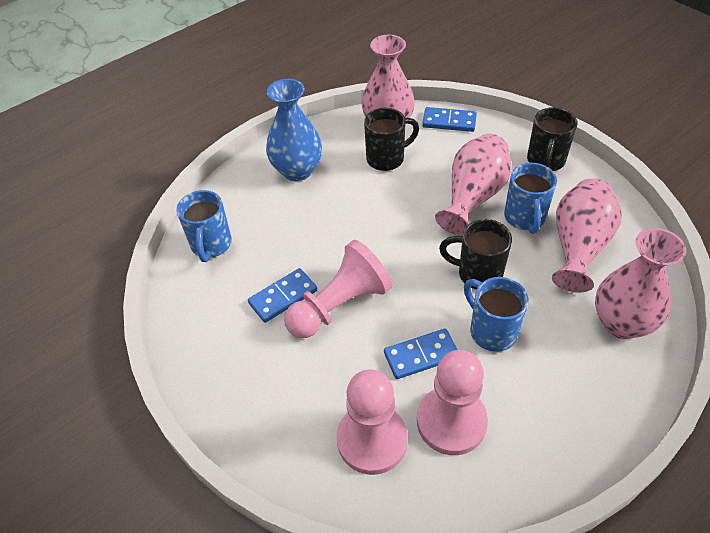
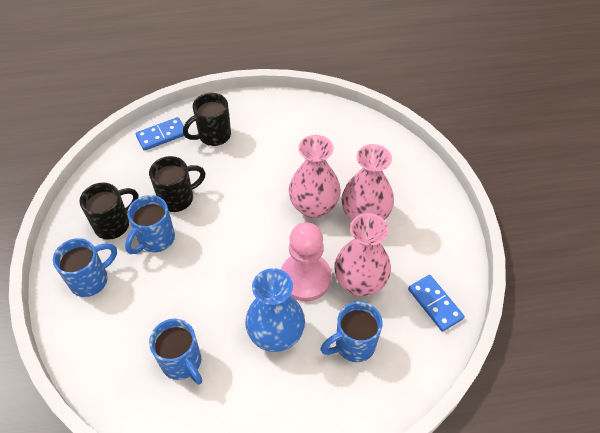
blue domino: [248,268,317,323] [384,329,458,379] [422,107,477,132] = 3 -> [136,117,184,151] [408,275,465,332] = 2
blue mug: [177,190,232,262] [464,277,529,352] [504,163,557,234] = 3 -> [53,238,117,297] [125,195,175,254] [149,319,202,384] [320,301,383,362] = 4
pink pawn: [284,240,392,338] [337,369,408,475] [417,350,488,455] = 3 -> [281,222,332,301] = 1
pink vase: [362,35,415,118] [435,134,511,235] [552,178,622,292] [595,228,686,339] = 4 -> [289,135,341,219] [334,213,391,296] [342,144,394,221] = 3

